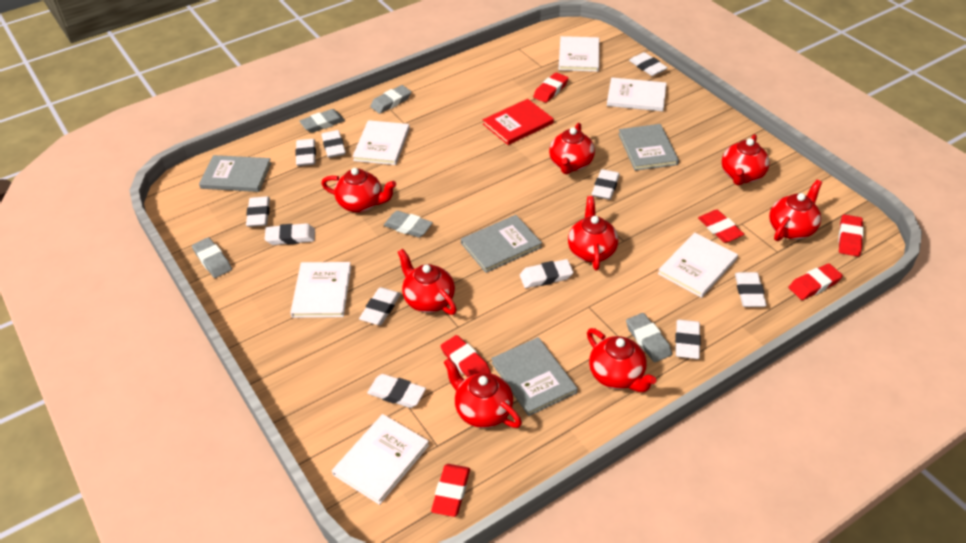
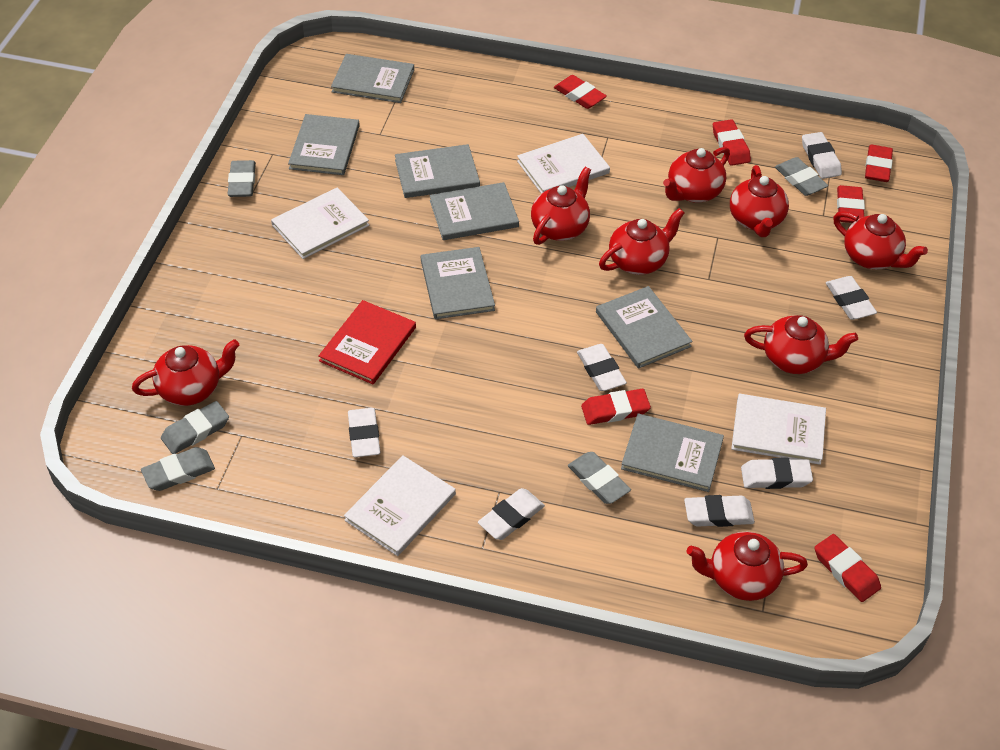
grey book: [199,155,271,192] [461,215,542,273] [491,337,578,416] [618,124,679,171] = 4 -> [288,114,360,175] [331,54,414,103] [395,144,480,198] [421,247,495,319] [430,182,519,240] [596,286,692,369] [621,414,724,492] = 7
white book: [290,262,351,318] [332,414,429,505] [353,120,410,165] [558,36,599,72] [607,78,667,111] [658,233,738,298] = 6 -> [271,188,369,259] [344,455,456,556] [517,134,610,194] [731,394,826,465] = 4
white eraser: [246,196,270,227] [265,223,315,245] [295,139,316,166] [321,130,346,158] [359,287,401,325] [367,374,426,408] [520,259,573,288] [592,169,620,200] [629,52,668,76] [675,320,701,359] [735,272,767,307] = 11 -> [348,408,380,457] [478,488,545,540] [577,344,627,391] [684,495,755,527] [741,458,813,489] [802,132,842,179] [826,276,877,320] = 7

